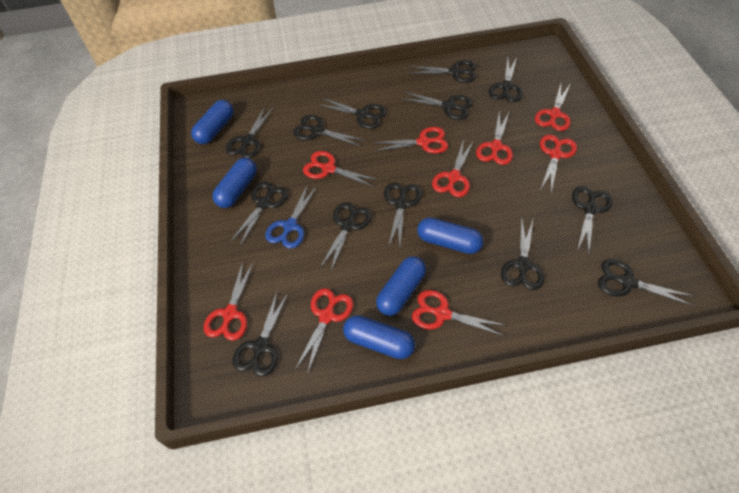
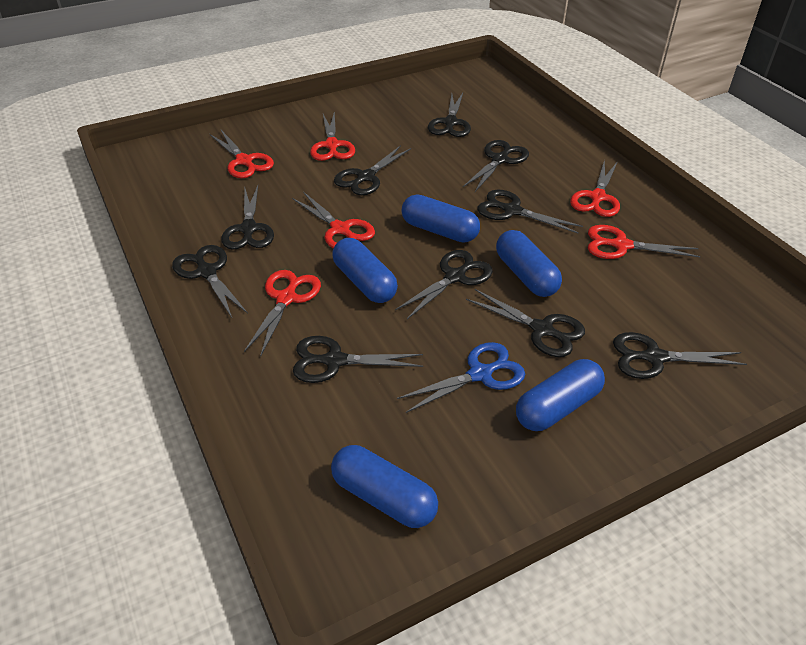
black scissors: [226,107,273,158] [230,182,288,246] [233,292,288,376] [293,115,364,146] [319,98,387,129] [320,202,372,271] [384,182,422,248] [403,92,473,120] [409,60,476,83] [489,57,523,102] [501,219,544,290] [572,186,612,252] [598,259,694,306] = 13 -> [172,245,248,318] [221,185,274,250] [293,336,423,383] [334,145,411,195] [395,250,493,319] [428,93,471,137] [463,140,529,192] [466,289,585,357] [477,190,583,234] [613,332,747,379] = 10
red scissors: [204,262,254,341] [295,288,353,374] [303,151,378,187] [374,127,448,153] [412,290,507,336] [432,139,474,197] [476,112,513,165] [535,83,571,131] [540,135,577,193] = 9 -> [210,130,274,178] [244,270,321,357] [292,192,375,249] [310,111,355,161] [570,160,620,217] [588,225,701,259] = 6

